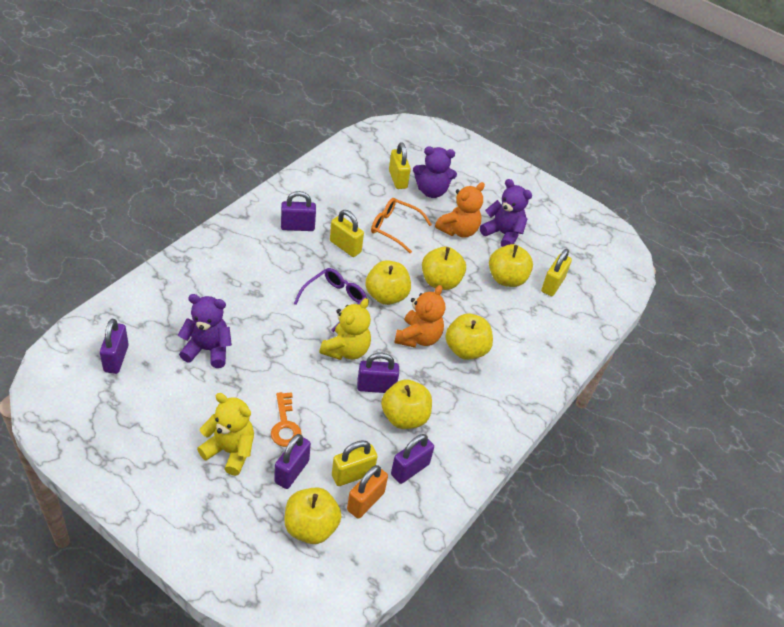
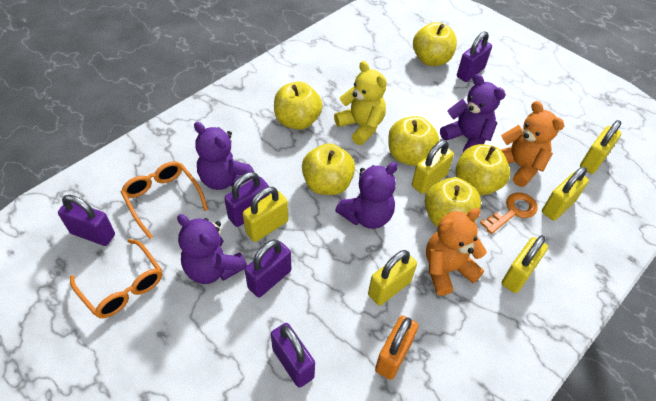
orange glasses: [371,198,432,254] = 1 -> [70,239,162,318] [121,161,208,239] = 2
purple glasses: [293,268,366,332] = 1 -> none = 0
purple teddy bear: [178,294,232,368] [413,147,457,198] [480,179,532,247] = 3 -> [177,214,247,284] [194,122,254,190] [335,162,398,229] [440,74,506,152] = 4
yellow padlock: [330,210,364,257] [332,440,378,486] [389,142,411,189] [541,249,572,296] = 4 -> [243,187,288,242] [368,250,417,306] [412,140,454,194] [502,236,548,293] [542,167,589,221] [580,120,621,174] = 6
yellow teddy bear: [197,393,254,476] [319,298,371,360] = 2 -> [334,61,387,145] = 1

